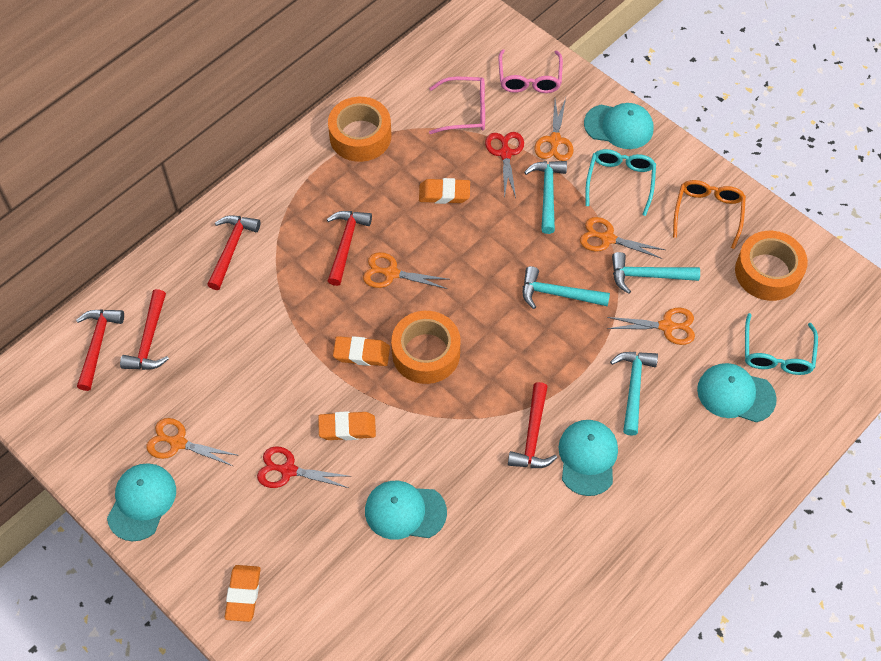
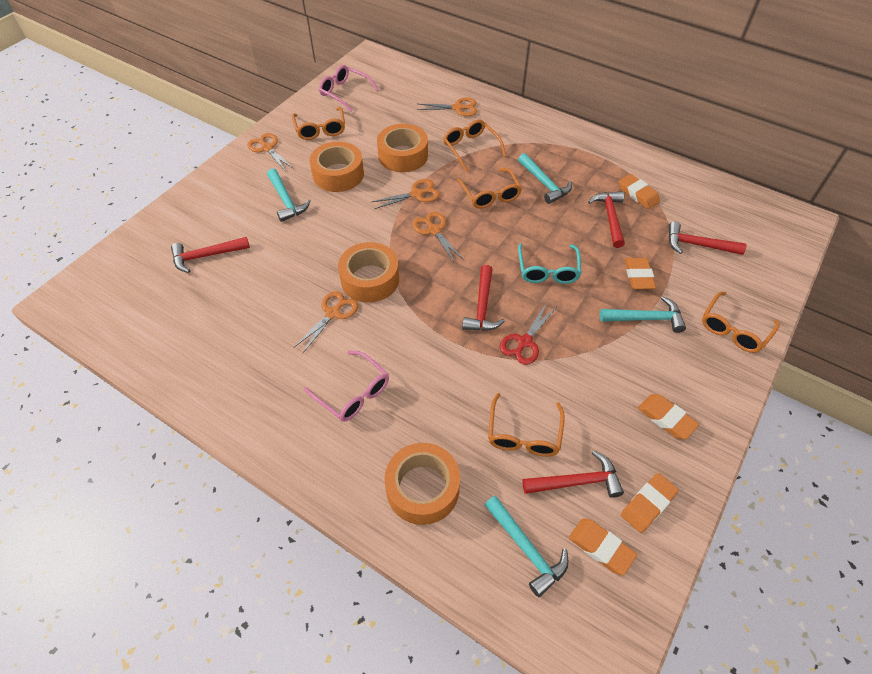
orange eraser: [225,565,261,622] [318,411,376,440] [333,336,390,366] [419,178,470,204] = 4 -> [569,518,637,575] [619,174,660,209] [621,473,679,533] [625,258,656,289] [638,394,699,439] = 5
orange glasses: [673,180,746,249] = 1 -> [292,107,345,140] [443,119,506,171] [457,168,522,209] [488,393,565,457] [702,292,780,353] = 5
orange tape: [328,97,391,162] [391,311,461,384] [735,231,808,301] = 3 -> [310,142,364,192] [338,242,399,303] [377,124,428,172] [384,443,460,525] = 4
red scissors: [257,446,352,488] [485,132,524,199] = 2 -> [500,304,556,365] = 1
turquoise cap: [107,463,176,541] [365,481,447,540] [559,420,618,496] [584,103,653,149] [697,363,777,422] = 5 -> none = 0
turquoise glasses: [585,149,656,216] [745,313,818,375] = 2 -> [518,243,581,284] = 1

